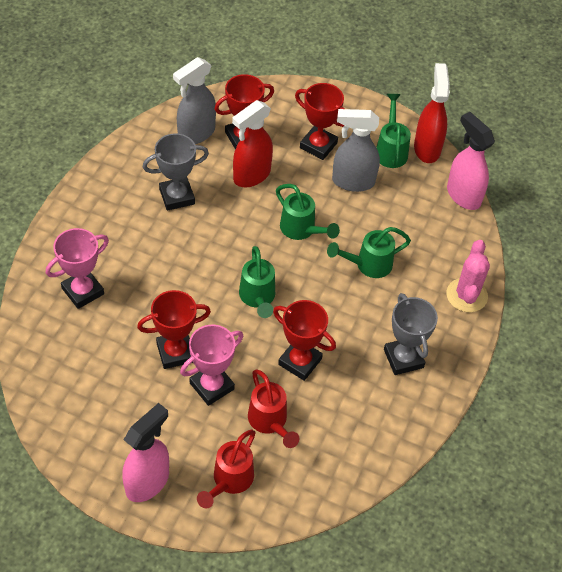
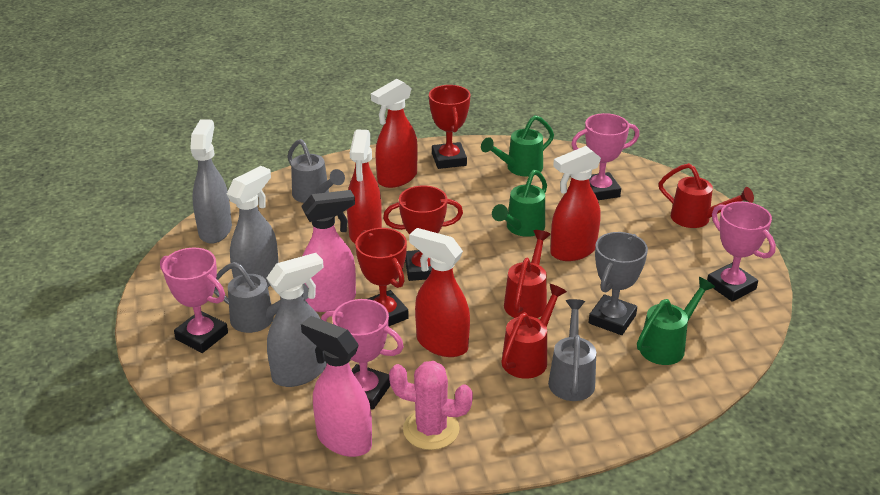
green watering can: [239,246,275,318] [276,184,340,240] [327,227,411,278] [376,94,411,168] = 4 -> [481,115,554,176] [492,170,547,237] [637,277,715,365] = 3
grey spray bottle: [173,57,216,144] [332,109,380,192] = 2 -> [190,119,232,244] [227,166,279,287] [267,253,327,387] = 3
grey trophy: [143,133,209,211] [384,293,438,375] = 2 -> [589,232,648,335] = 1
grey watering can: none = 0 -> [214,262,308,333] [288,139,345,203] [548,299,596,401] = 3
pink trophy: [46,228,109,309] [180,324,243,406] = 2 -> [160,248,228,353] [321,299,404,410] [571,113,639,200] [707,202,776,302] = 4
red spray bottle: [232,100,273,187] [414,63,450,163] = 2 -> [347,129,382,243] [371,79,418,188] [409,228,470,357] [550,146,601,261] = 4
red trophy: [137,290,211,369] [214,74,274,149] [273,300,336,381] [295,83,344,160] = 4 -> [355,228,409,326] [383,186,463,281] [429,85,470,169] = 3
red watering can: [197,430,256,509] [248,369,299,448] = 2 -> [501,284,567,379] [504,230,551,318] [659,163,754,228] = 3

